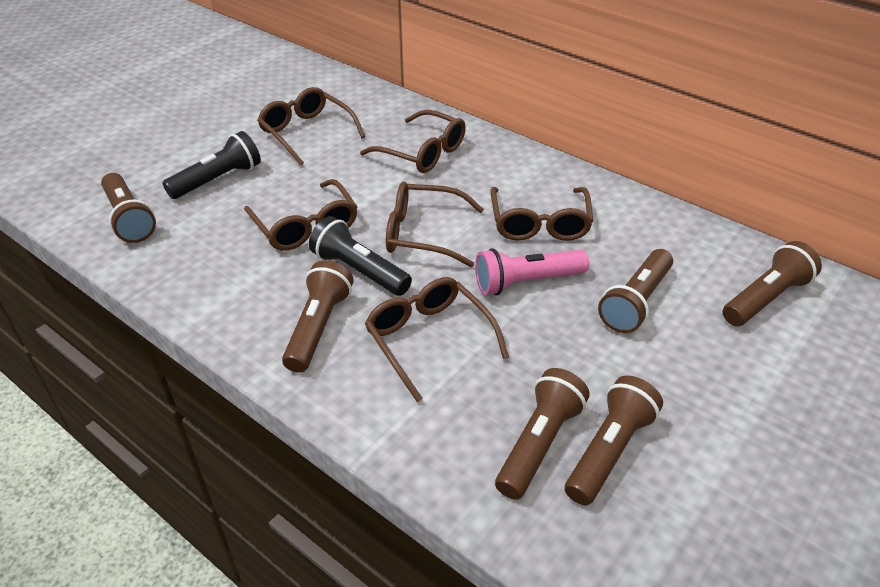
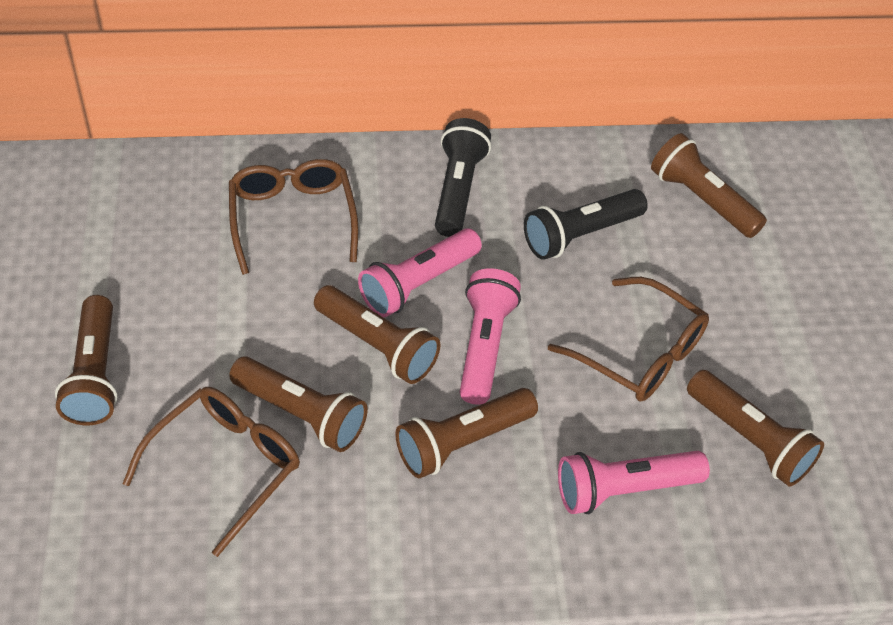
brown glasses: [244,179,357,251] [257,87,365,165] [360,110,466,173] [365,277,509,402] [386,182,484,267] [490,187,593,241] = 6 -> [123,387,300,557] [229,159,359,275] [548,277,709,402] = 3
pink flashlight: [475,248,589,296] = 1 -> [358,228,482,317] [460,268,521,405] [558,451,710,514] = 3

